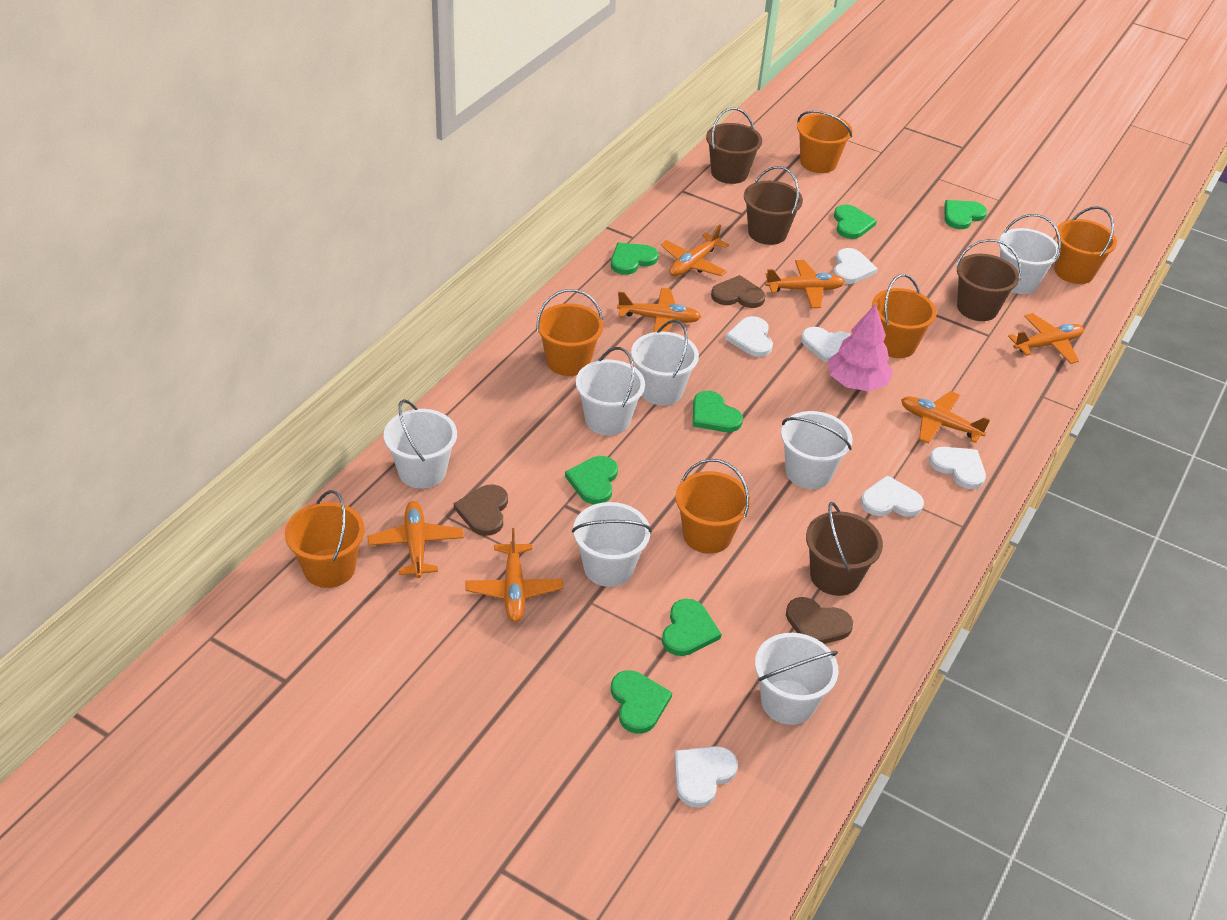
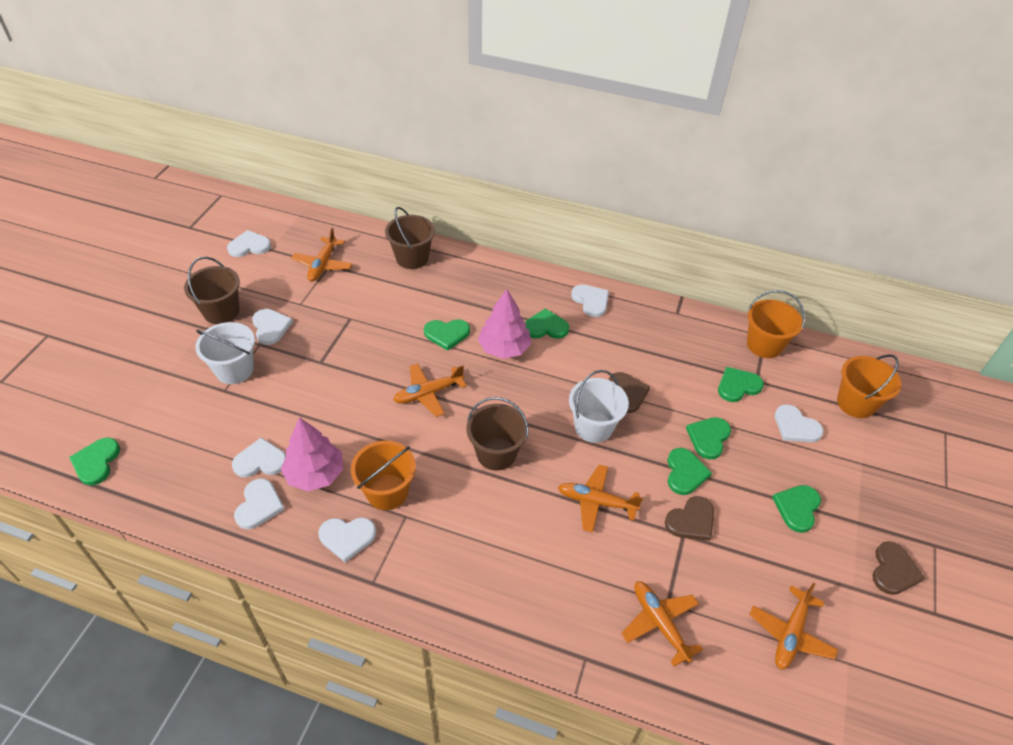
brown bucket: [706,107,762,184] [744,166,803,245] [806,502,883,596] [956,239,1021,321] = 4 -> [184,257,240,324] [385,207,435,269] [466,397,529,471] = 3
orange bucket: [285,490,365,588] [537,289,603,376] [675,459,751,554] [797,111,852,173] [872,274,937,358] [1054,206,1117,284] = 6 -> [351,440,416,510] [747,290,805,358] [837,354,901,418] = 3
orange plane: [368,501,464,578] [465,528,563,622] [617,288,701,332] [661,224,729,276] [765,260,846,308] [901,391,990,443] [1008,313,1084,364] = 7 -> [291,227,352,282] [393,363,467,417] [558,465,643,532] [621,581,703,666] [749,582,838,669] = 5
pink tree: [828,304,893,391] = 1 -> [281,417,343,492] [478,289,531,359] = 2
white bucket: [384,399,457,488] [572,502,652,587] [576,347,645,435] [631,320,699,406] [755,633,838,725] [781,411,853,489] [999,214,1061,294] = 7 -> [195,322,255,384] [569,370,629,443] = 2
white heart: [674,746,738,808] [725,316,773,357] [801,327,851,362] [833,248,878,284] [861,475,924,517] [929,447,986,489] = 6 -> [227,230,271,257] [232,437,286,477] [234,479,285,529] [252,309,293,345] [318,517,376,563] [571,284,609,317] [775,404,824,442] = 7

